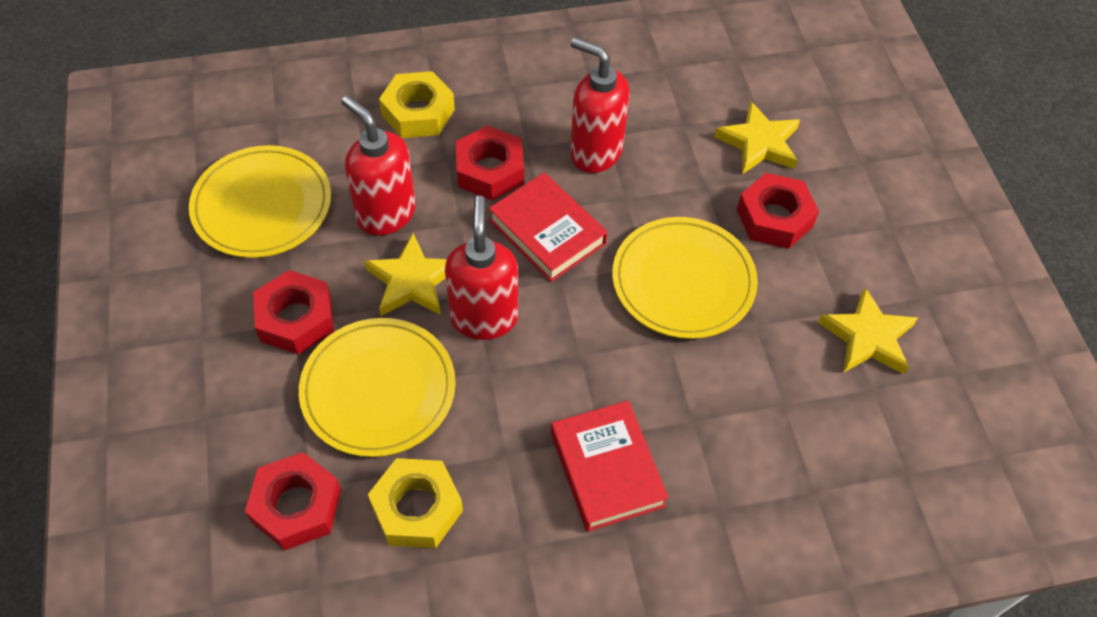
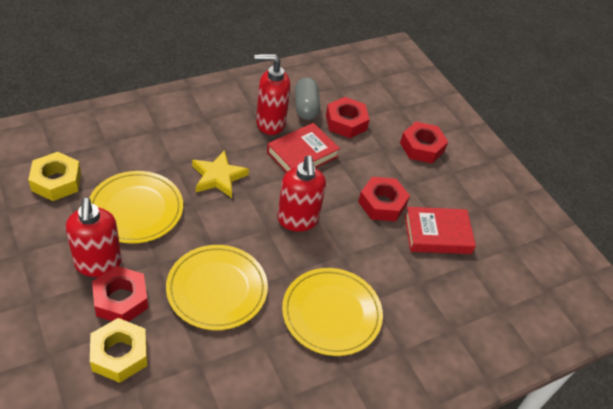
grey capsule: none = 0 -> [295,77,320,120] = 1
yellow star: [364,233,447,316] [714,101,800,174] [818,287,918,374] = 3 -> [192,150,249,198] = 1

